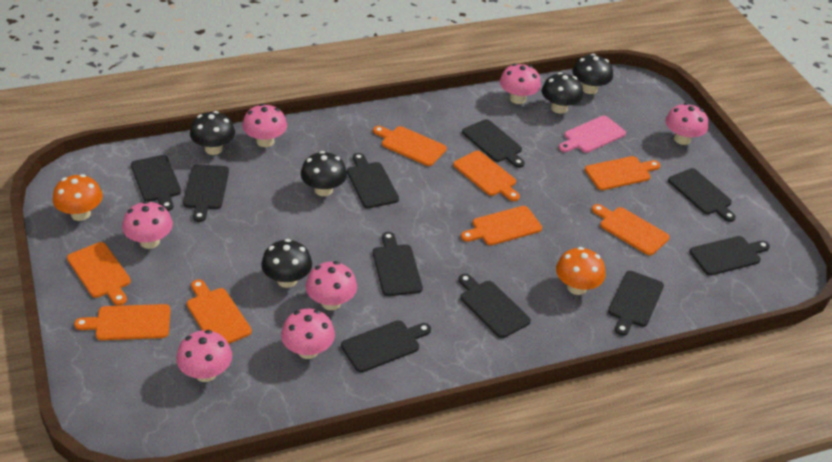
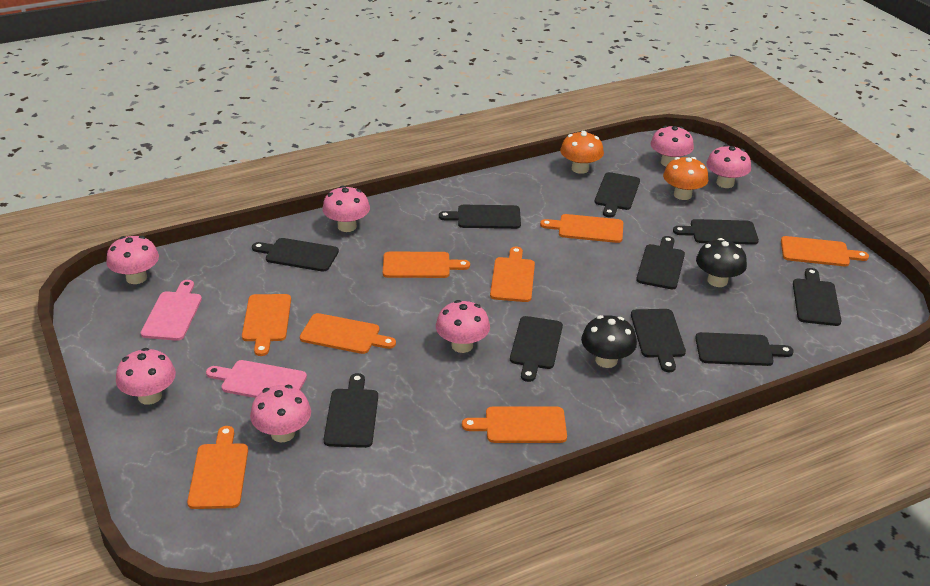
black mushroom: [190,111,235,155] [261,239,312,288] [301,151,347,196] [542,72,583,114] [572,54,613,94] = 5 -> [581,315,637,368] [696,238,747,287] = 2
pink cutting board: [559,116,626,153] = 1 -> [141,280,202,341] [206,360,307,398] = 2

